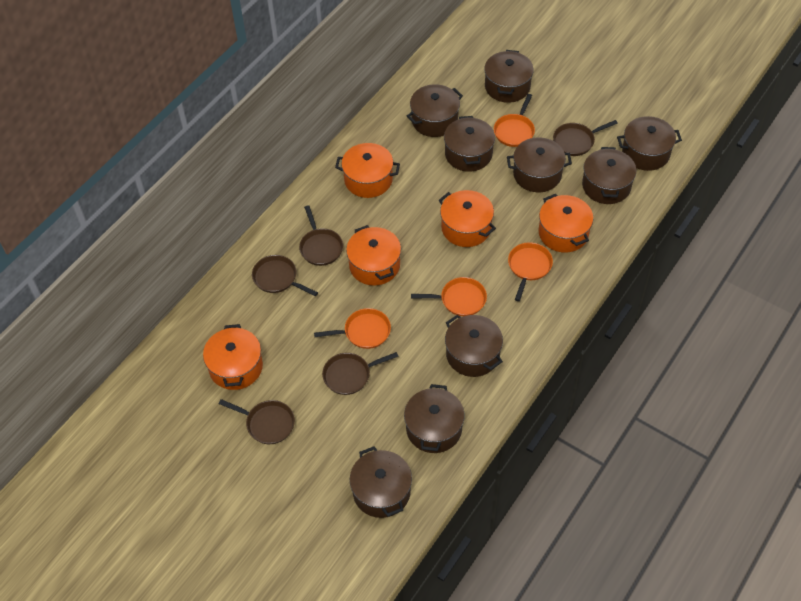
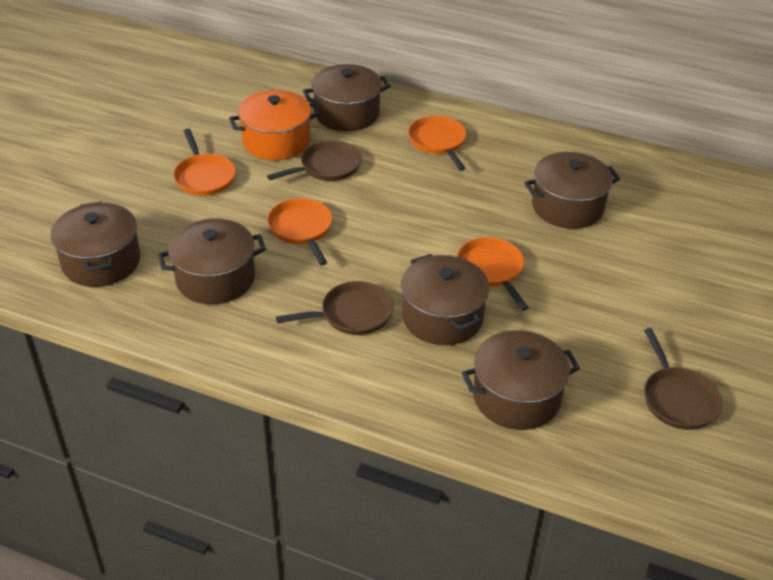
brown pan: [219,399,295,444] [252,255,318,296] [299,205,343,266] [322,352,399,395] [553,120,618,156] = 5 -> [267,140,362,181] [276,281,393,335] [644,328,722,430] = 3
brown pot: [350,446,412,518] [404,384,464,453] [407,84,463,137] [444,116,495,172] [445,314,503,377] [484,50,534,103] [507,138,572,192] [582,147,636,204] [617,116,682,171] = 9 -> [51,201,140,287] [158,218,266,304] [303,64,390,131] [401,254,489,345] [462,330,580,430] [524,152,620,229] = 6
orange pot: [203,324,263,390] [335,143,400,198] [346,225,401,286] [439,190,496,247] [539,194,593,253] = 5 -> [229,90,321,160] = 1

